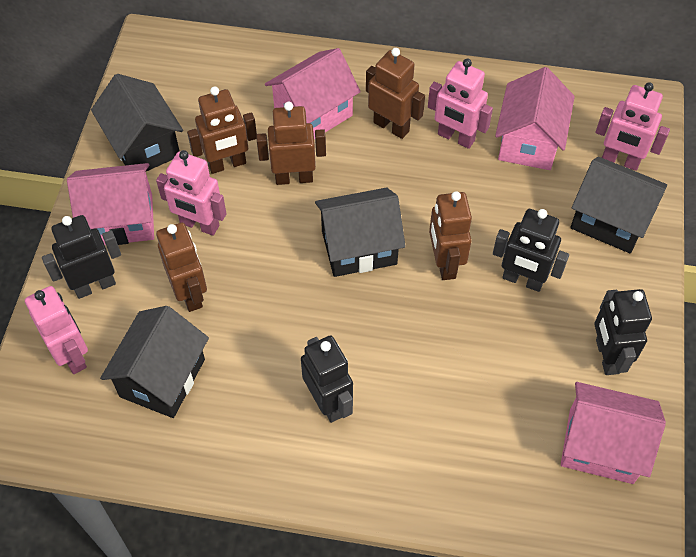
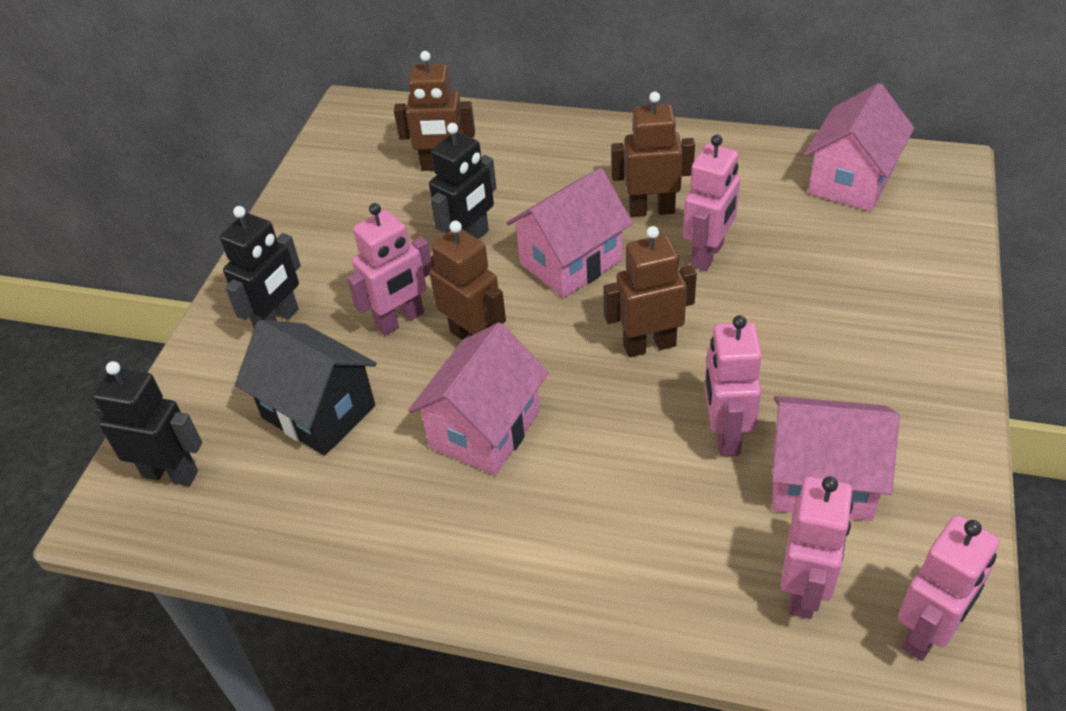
black house: [91,74,183,172] [100,306,209,418] [315,188,406,277] [570,157,667,253] = 4 -> [235,320,377,456] = 1
black robot: [42,215,121,299] [301,335,353,423] [493,209,569,292] [594,289,652,375] = 4 -> [93,361,202,486] [220,206,301,329] [429,123,497,239] = 3
brown robot: [156,222,207,312] [187,86,257,174] [256,102,326,185] [366,48,425,139] [429,191,472,280] = 5 -> [394,51,475,171] [429,221,506,340] [603,226,697,357] [611,91,695,217] = 4
pink robot: [25,286,88,374] [156,150,227,236] [428,59,493,149] [595,82,670,171] = 4 -> [347,203,432,336] [683,134,740,271] [704,315,762,456] [781,476,853,619] [898,515,1000,661] = 5

